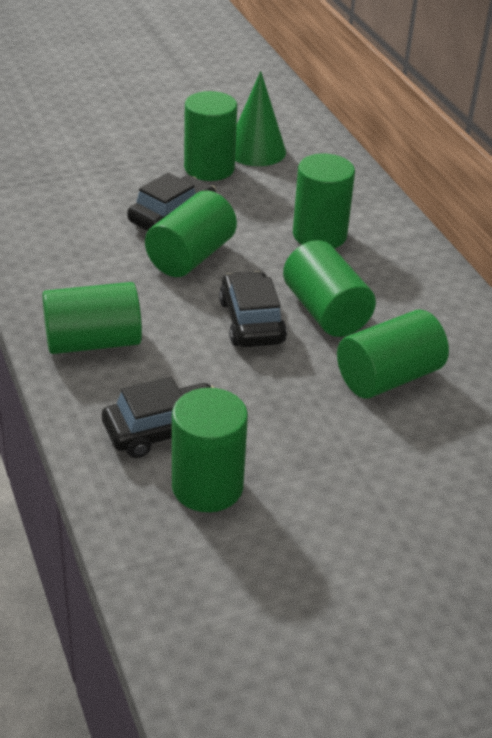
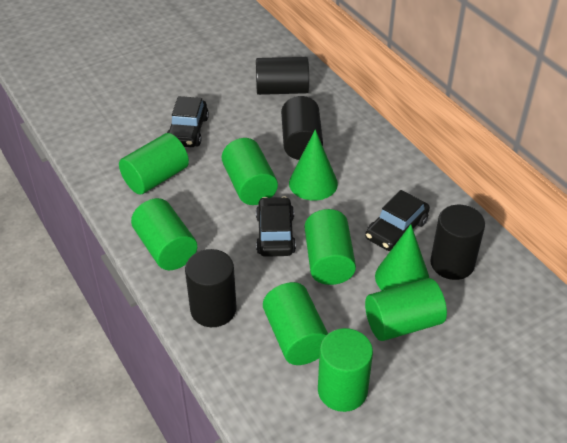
black cylinder: none = 0 -> [185,249,237,327] [256,57,309,95] [281,96,323,160] [430,205,485,280] = 4
green cone: [235,71,286,166] = 1 -> [289,129,338,201] [375,224,429,291] = 2

